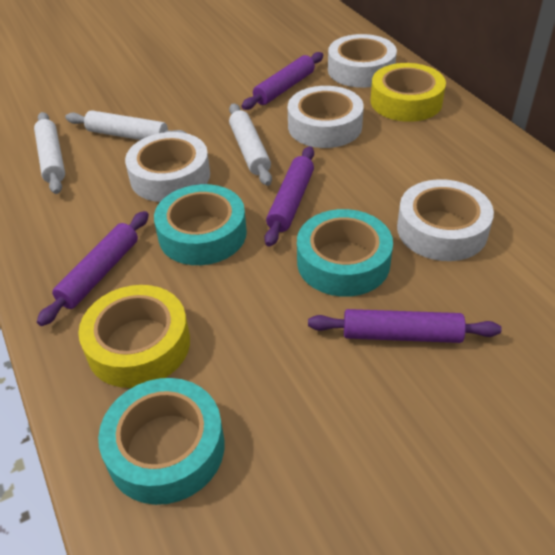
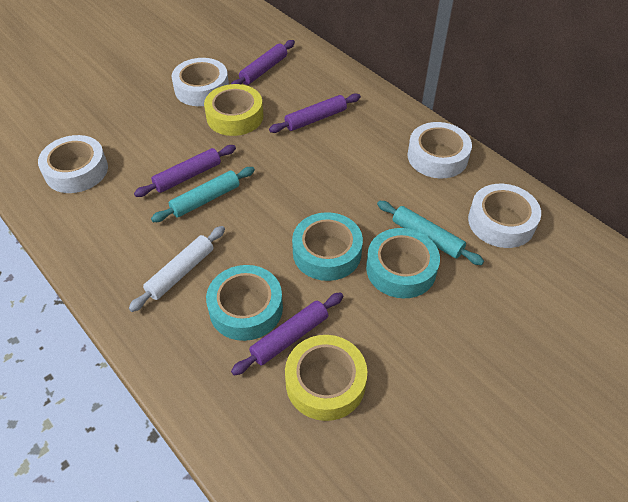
turquoise rolling pin: none = 0 -> [151,167,255,222] [377,201,484,265] = 2
white rolling pin: [34,112,65,194] [65,110,186,140] [229,103,272,186] = 3 -> [129,226,225,312] = 1

